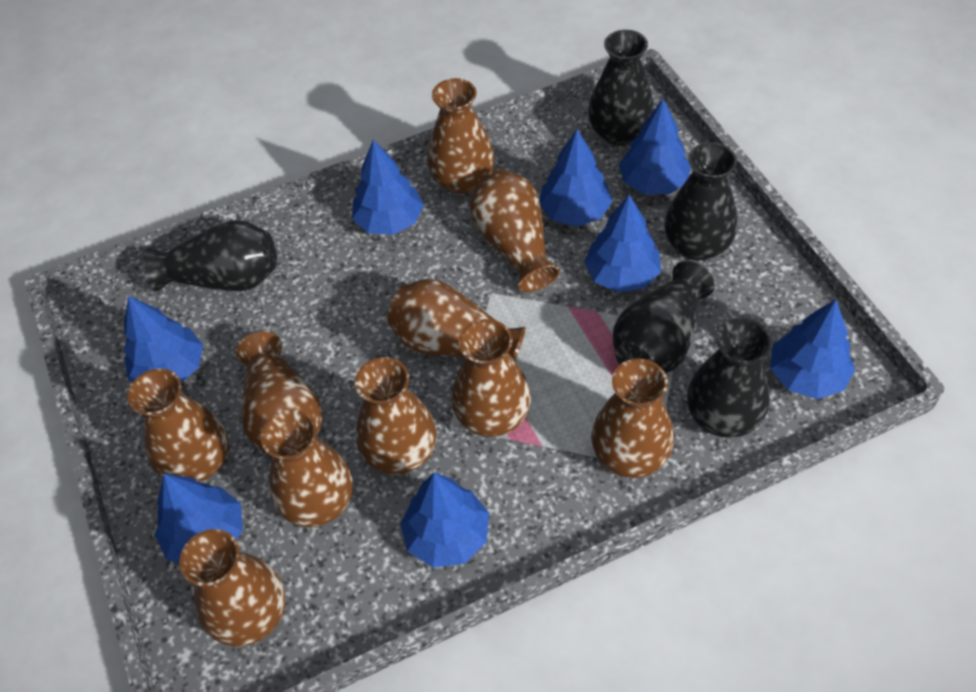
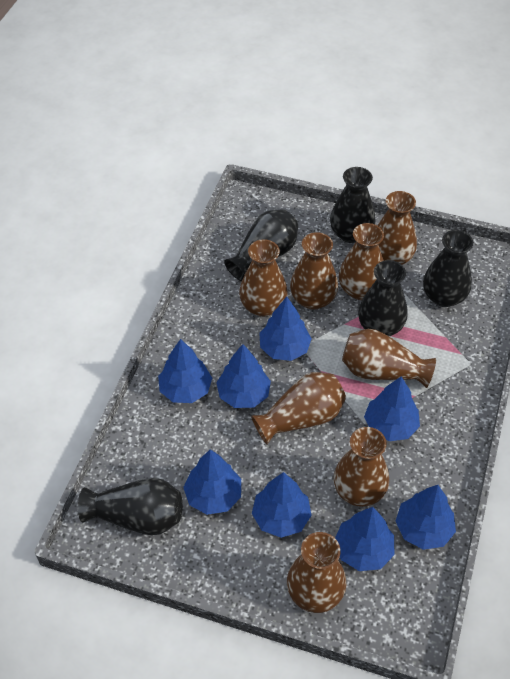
brown vase: [127,369,229,482] [179,529,286,647] [236,332,323,453] [261,410,353,527] [355,357,437,475] [387,279,526,361] [428,78,495,194] [452,319,531,437] [470,169,560,292] [591,358,674,478] = 10 -> [239,239,288,317] [251,372,346,444] [287,532,346,613] [290,232,338,310] [333,427,389,507] [339,223,384,300] [342,329,436,388] [377,191,417,265] = 8

